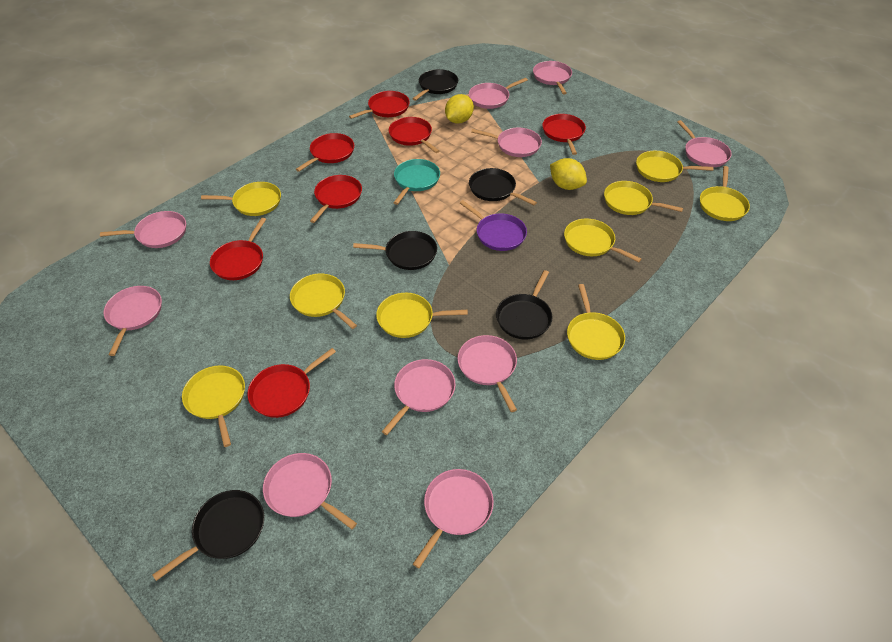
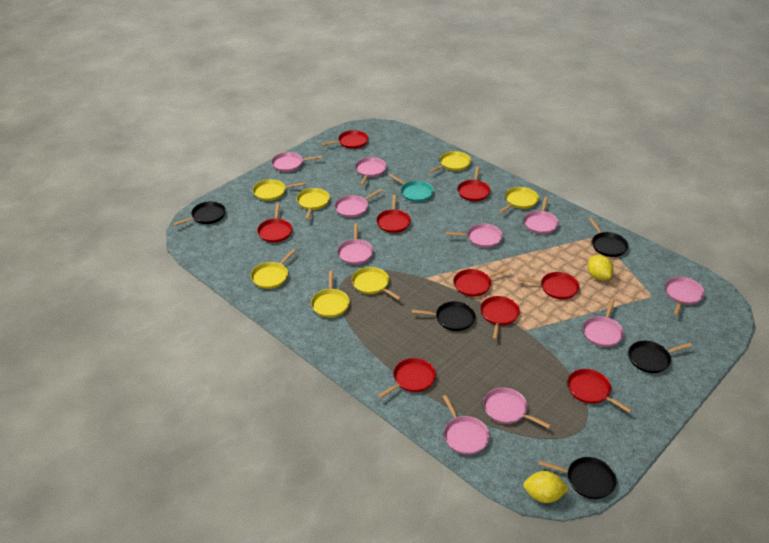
purple pan: [460,200,527,251] = 1 -> none = 0
red pan: [210,218,266,280] [247,348,336,418] [296,133,354,172] [310,175,362,223] [349,91,410,119] [389,117,439,153] [542,114,586,155] = 7 -> [257,204,292,243] [321,130,368,149] [376,195,411,233] [377,358,436,399] [454,267,510,297] [458,167,490,201] [480,296,520,340] [518,272,580,300] [568,369,632,413] = 9
yellow pan: [182,366,245,447] [201,182,281,216] [290,273,357,329] [376,293,468,338] [564,219,641,262] [567,284,625,360] [604,181,683,215] [636,151,713,182] [700,166,750,221] = 9 -> [251,249,296,289] [253,179,306,201] [296,188,330,220] [311,271,350,318] [352,267,401,300] [429,151,471,172] [499,187,539,213] = 7

